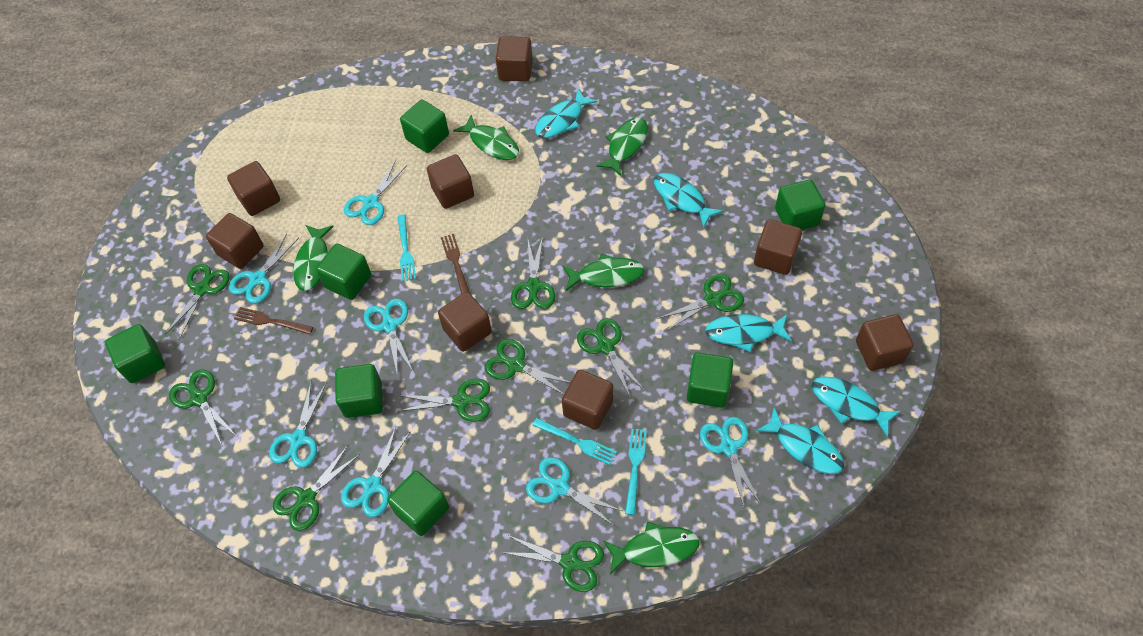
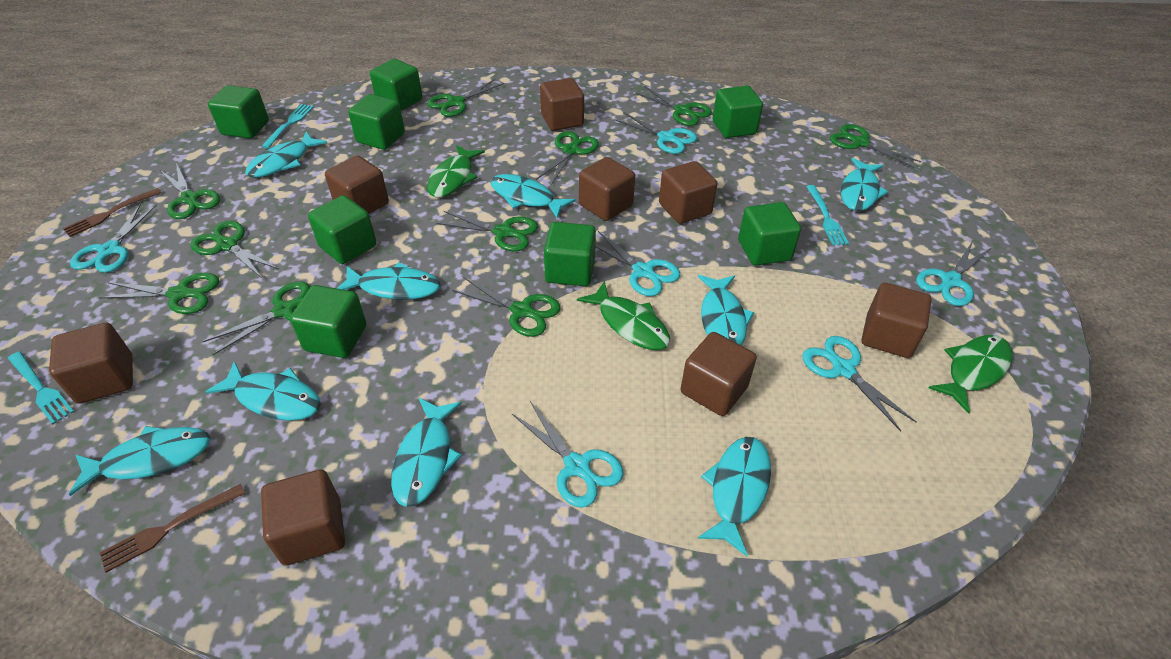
green cube: [105,324,165,383] [316,244,371,300] [335,364,383,418] [387,471,449,536] [400,100,449,153] [687,352,733,408] [775,179,825,230] = 7 -> [208,85,269,139] [290,285,367,358] [308,195,377,264] [348,94,405,150] [370,59,422,111] [544,222,596,286] [713,86,763,138] [738,202,801,266] = 8
green fish: [293,225,334,291] [453,115,519,160] [563,253,645,291] [596,117,648,176] [603,521,700,574] = 5 -> [427,145,485,197] [577,281,670,350] [928,335,1012,414] = 3
green scissors: [165,264,230,339] [169,369,236,447] [273,445,360,531] [398,379,490,422] [485,339,571,395] [501,535,604,592] [511,236,555,309] [577,318,645,396] [657,274,744,331] = 9 -> [99,273,219,314] [160,163,220,219] [190,221,280,278] [203,281,310,355] [427,79,504,117] [436,211,538,251] [452,277,561,337] [536,131,599,185] [635,86,712,126] [830,124,921,168] = 10
turquoise fish: [535,89,597,138] [654,173,723,228] [705,314,792,352] [756,407,844,474] [812,377,901,438] = 5 -> [69,426,211,496] [205,361,321,421] [245,131,327,178] [337,262,441,300] [391,398,462,507] [490,174,576,219] [698,275,754,346] [698,437,771,556] [841,158,888,211] = 9
turquoise scissors: [229,233,299,304] [269,382,326,468] [341,427,411,517] [344,160,407,225] [364,299,414,377] [526,457,622,525] [700,417,761,508] = 7 -> [70,204,157,273] [512,401,623,508] [595,231,680,296] [615,112,697,154] [803,336,916,431] [916,241,991,306] = 6

